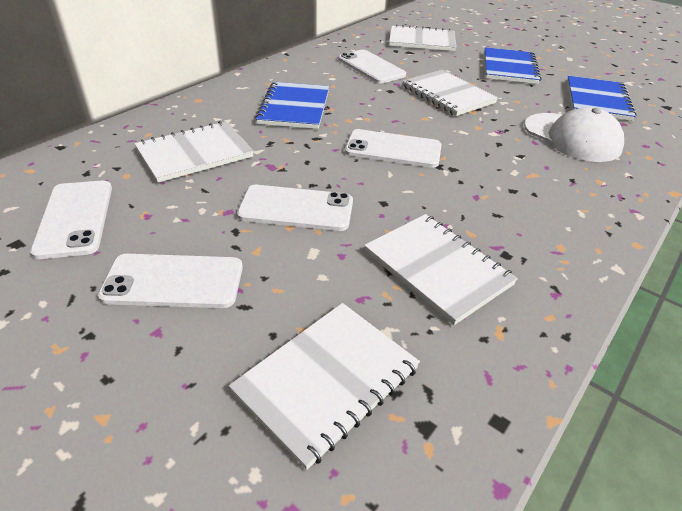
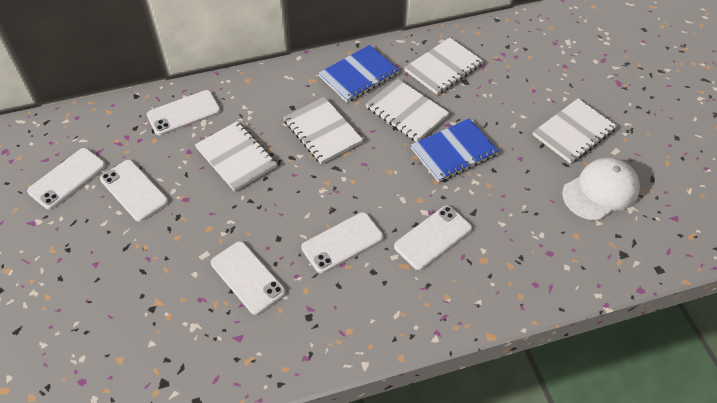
blue notebook: [255,82,329,129] [484,47,541,84] [567,76,637,121] = 3 -> [318,45,399,102] [411,118,499,182] = 2
white phone: [30,181,112,259] [98,254,243,308] [237,185,353,231] [338,50,406,83] [345,129,442,168] = 5 -> [27,148,106,210] [100,160,168,222] [147,90,221,136] [211,241,286,315] [301,212,384,273] [394,205,472,270] = 6

